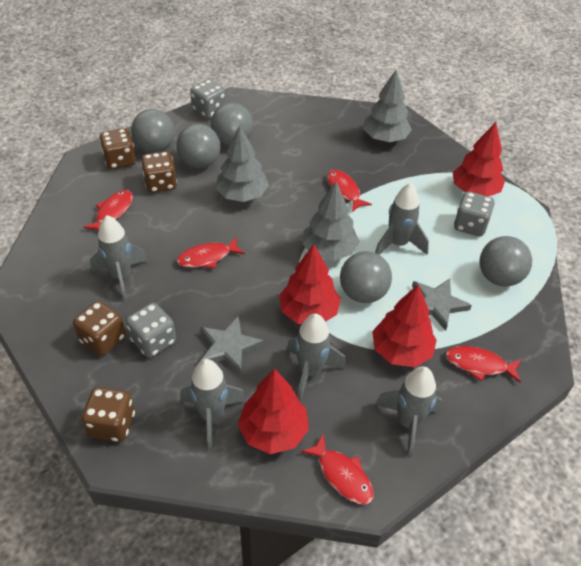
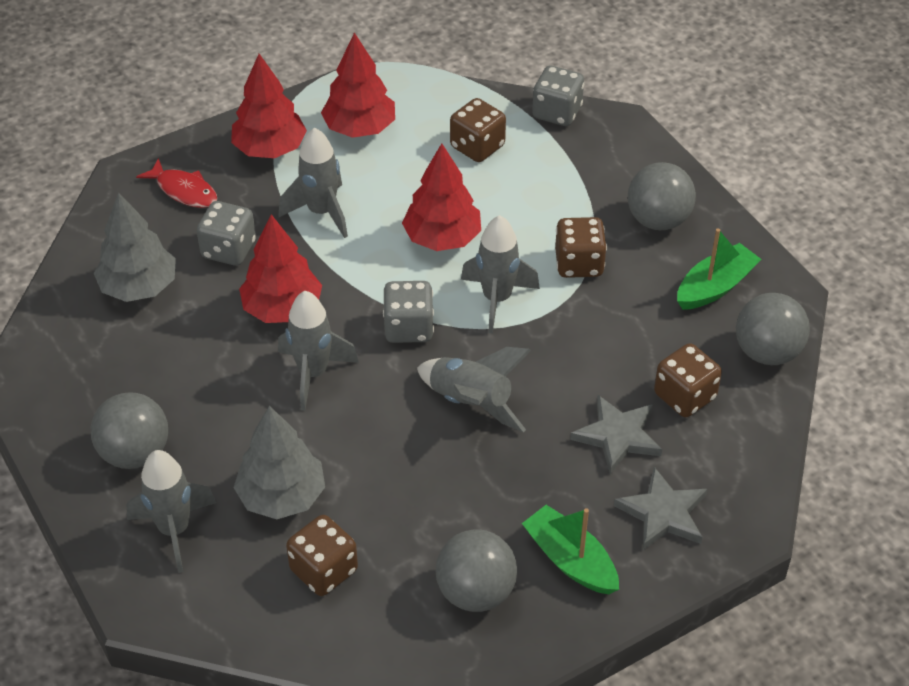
green boat: none = 0 -> [522,505,619,594] [677,228,761,310] = 2
grey ball: [131,109,175,153] [176,124,221,168] [211,103,253,146] [340,251,392,303] [480,236,532,287] = 5 -> [91,392,168,469] [436,530,517,612] [628,162,696,230] [736,293,810,365] = 4
grey tree: [215,125,269,202] [302,182,360,261] [363,70,412,142] = 3 -> [94,192,176,302] [233,406,325,519] = 2
red fish: [83,190,133,231] [177,237,245,268] [301,434,374,505] [327,170,372,212] [446,346,521,383] = 5 -> [136,158,217,208] = 1

